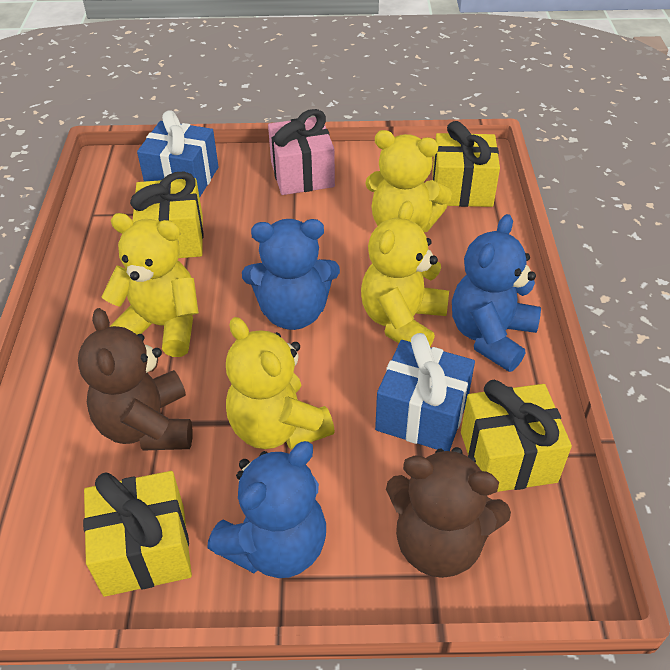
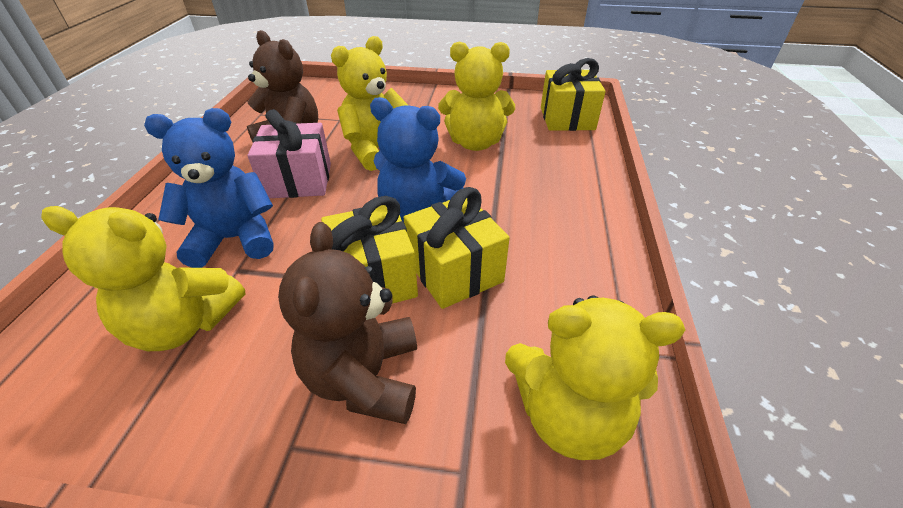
blue gift: [137,110,218,197] [375,333,475,451] = 2 -> none = 0
blue teddy bear: [207,441,326,578] [242,219,340,330] [452,214,541,372] = 3 -> [144,108,274,268] [370,97,466,222] = 2
yellow gift: [83,471,192,597] [130,172,203,258] [432,121,500,207] [461,380,572,492] = 4 -> [321,196,418,304] [404,187,510,309] [541,58,606,131] = 3

